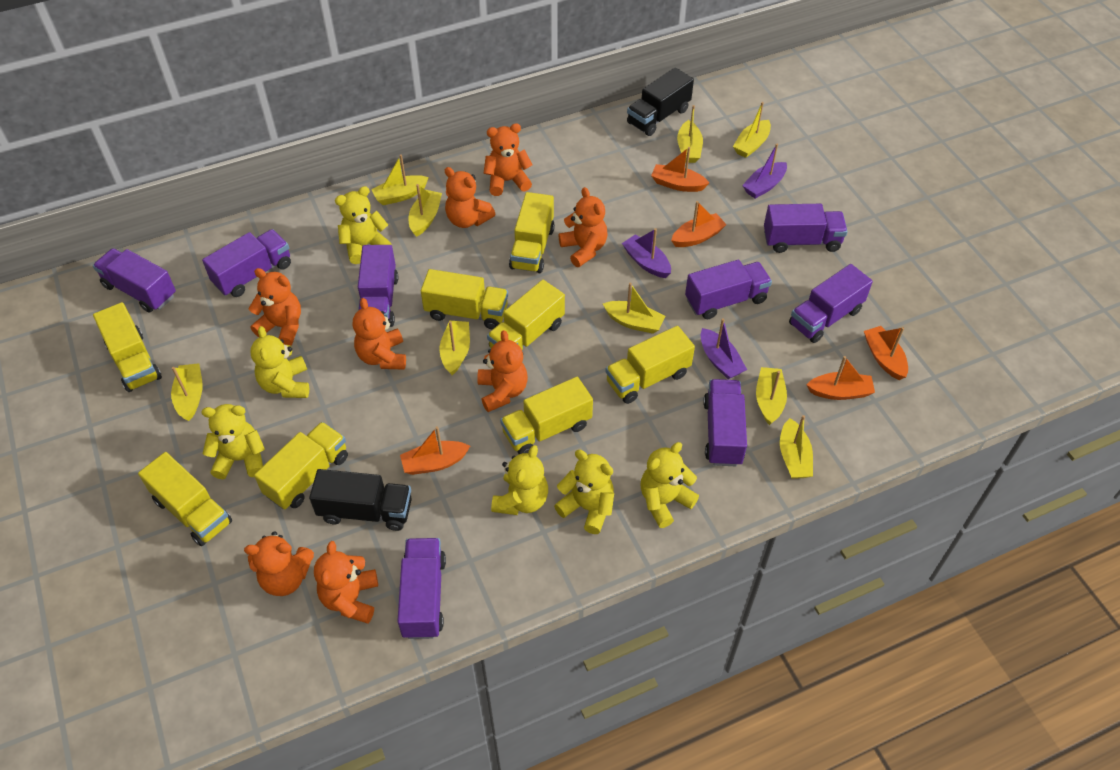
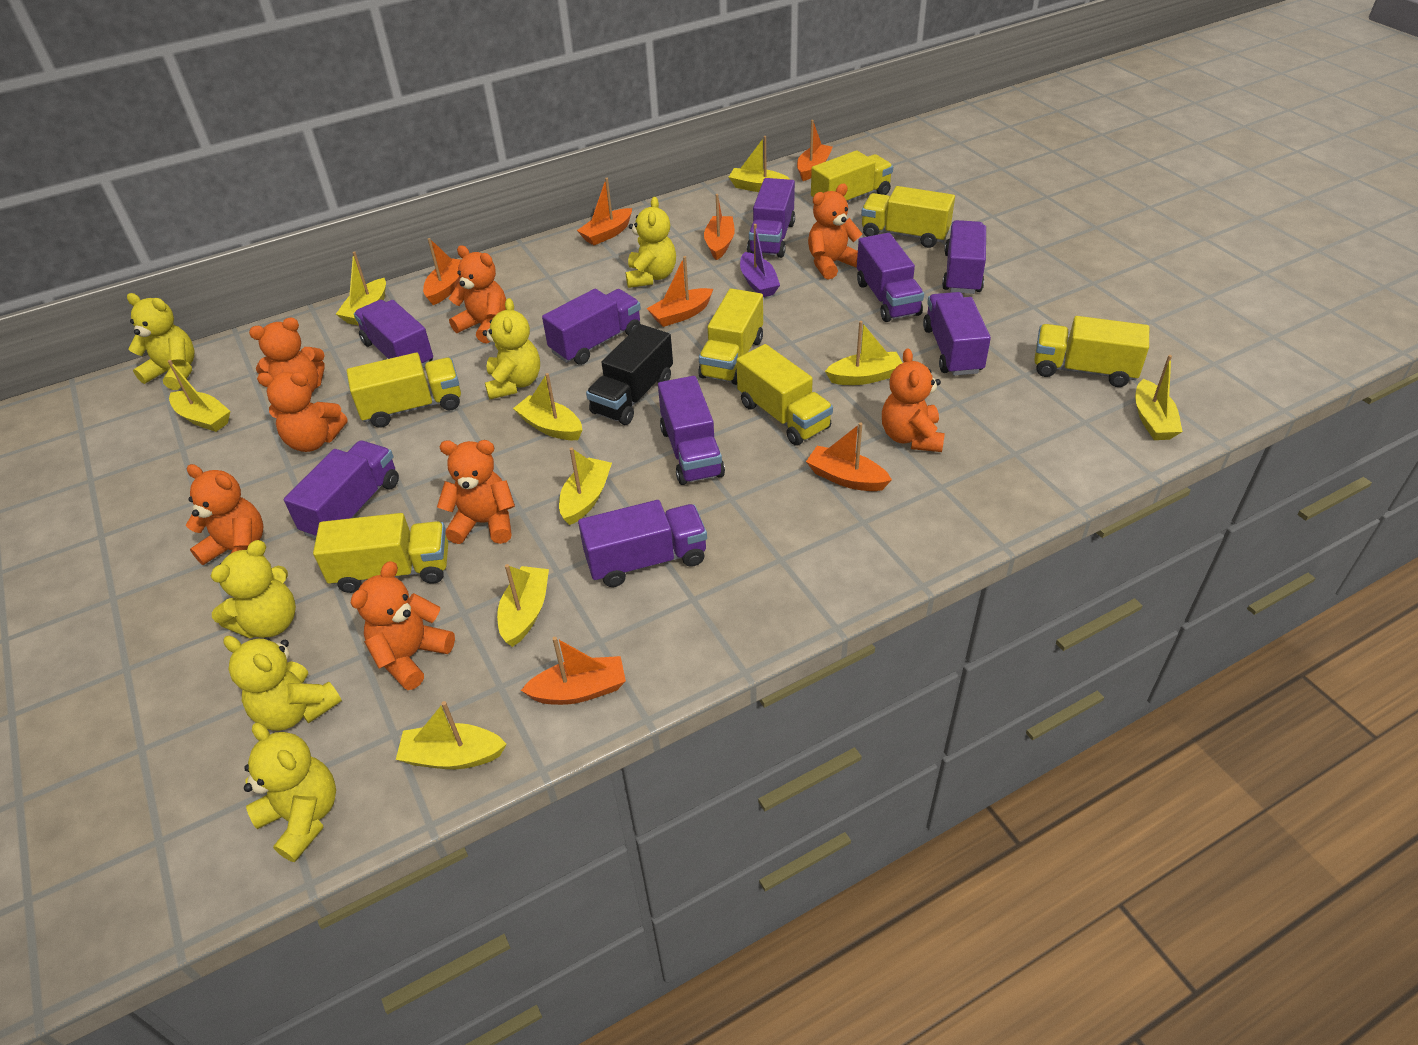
black truck: [309,469,412,531] [627,67,694,136] = 2 -> [586,324,673,425] = 1
orange boat: [400,426,470,475] [651,147,709,192] [671,201,727,247] [806,356,875,400] [864,326,908,380] = 5 -> [423,238,461,305] [521,637,626,705] [577,178,632,245] [647,256,713,327] [704,194,735,260] [797,120,833,181] [806,423,892,491] = 7
purple boat: [622,228,671,278] [701,318,747,379] [742,144,787,199] = 3 -> [740,224,780,297] = 1
purple truck: [93,248,176,313] [202,229,291,297] [358,245,398,327] [397,538,446,639] [685,260,772,319] [703,379,747,466] [764,204,848,253] [789,264,873,343] = 8 -> [284,440,399,539] [354,300,433,368] [542,289,641,365] [578,500,707,587] [658,376,725,485] [747,178,795,258] [857,233,924,322] [923,292,991,376] [942,220,986,294] = 9
yellow truck: [93,302,162,392] [138,452,232,546] [254,422,348,510] [421,269,508,330] [487,280,565,349] [500,377,593,454] [509,192,555,273] [605,326,695,404] = 8 -> [313,513,448,593] [347,353,461,428] [698,288,763,385] [737,344,833,446] [811,150,893,202] [861,186,955,248] [1034,316,1149,387] = 7

